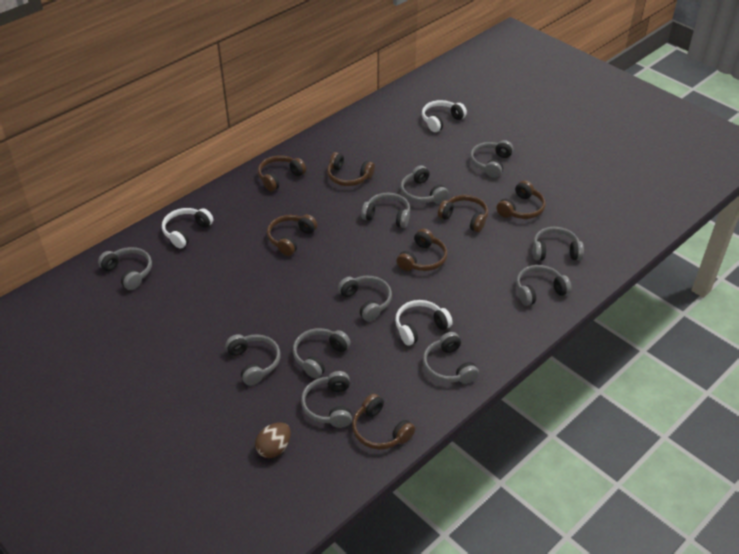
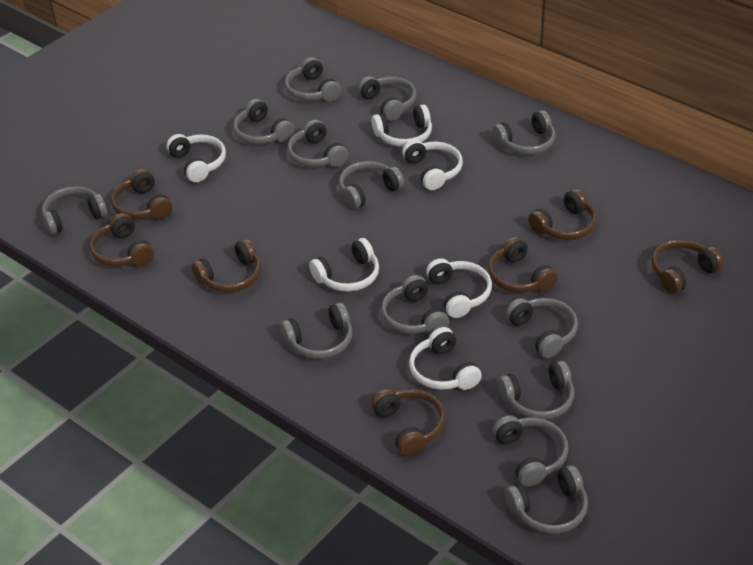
brown egg: [255,422,291,458] = 1 -> none = 0
grey headphones: [98,247,152,290] [226,334,280,385] [293,328,351,379] [301,371,352,428] [338,276,392,321] [361,193,410,228] [400,165,448,204] [423,332,479,384] [470,140,513,178] [516,265,572,306] [533,227,584,260] = 11 -> [42,186,107,235] [233,99,294,144] [280,302,352,359] [285,57,341,102] [287,120,348,167] [339,161,404,209] [358,76,416,121] [381,275,449,334] [492,110,556,155] [493,416,568,487] [498,361,574,420] [505,465,588,533] [506,298,578,358] = 13
white headphones: [162,208,213,249] [395,300,453,345] [422,100,467,132] = 3 -> [167,134,226,182] [309,238,379,292] [372,104,432,147] [402,140,463,190] [409,327,482,390] [426,258,492,318] = 6

